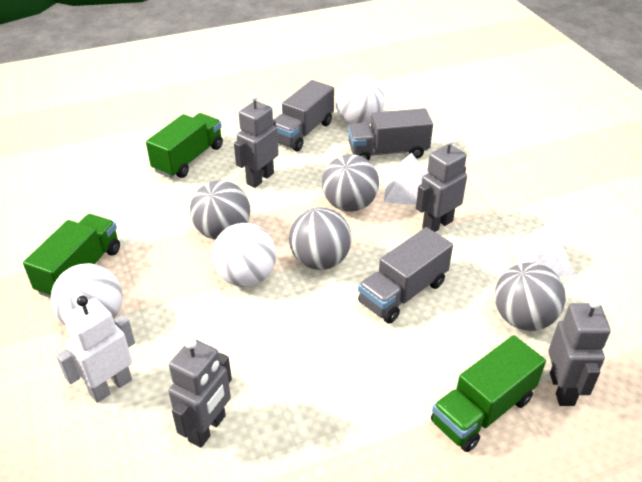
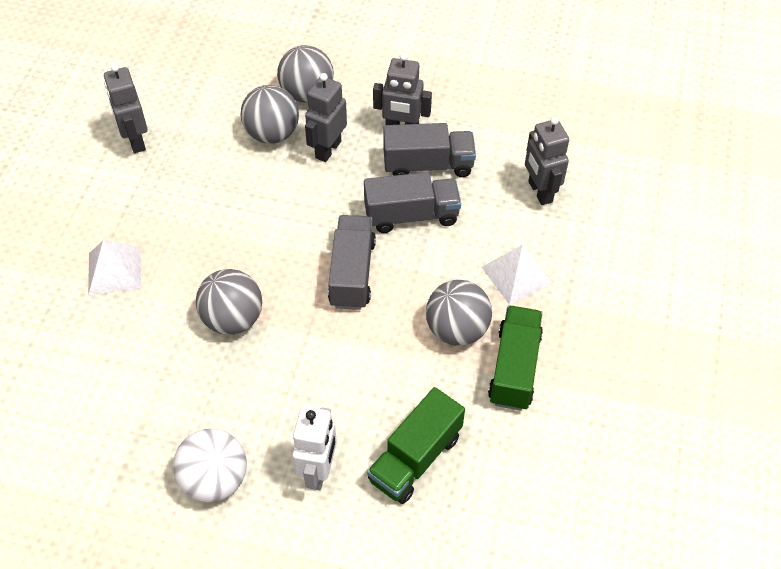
green truck: [23,214,120,298] [146,113,223,178] [431,335,546,452] = 3 -> [367,387,465,504] [488,305,543,411] = 2
white ball: [51,263,123,326] [212,223,276,287] [335,76,385,124] = 3 -> [173,428,247,502] = 1

